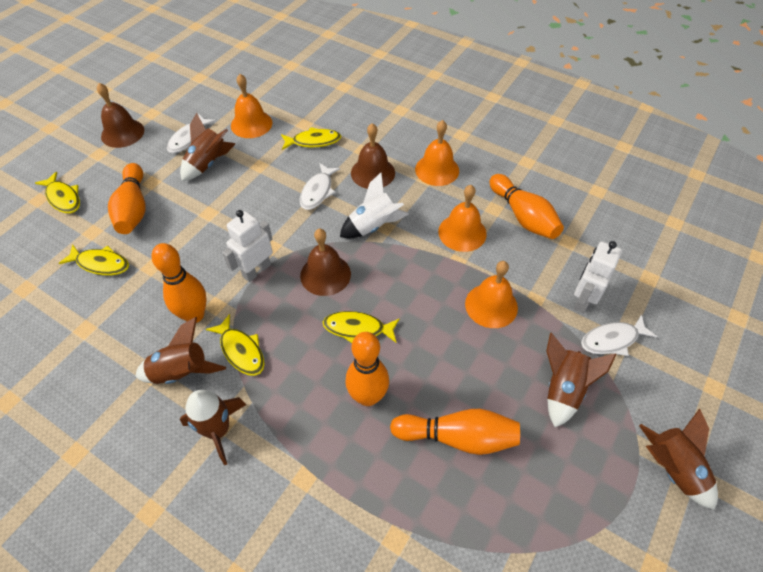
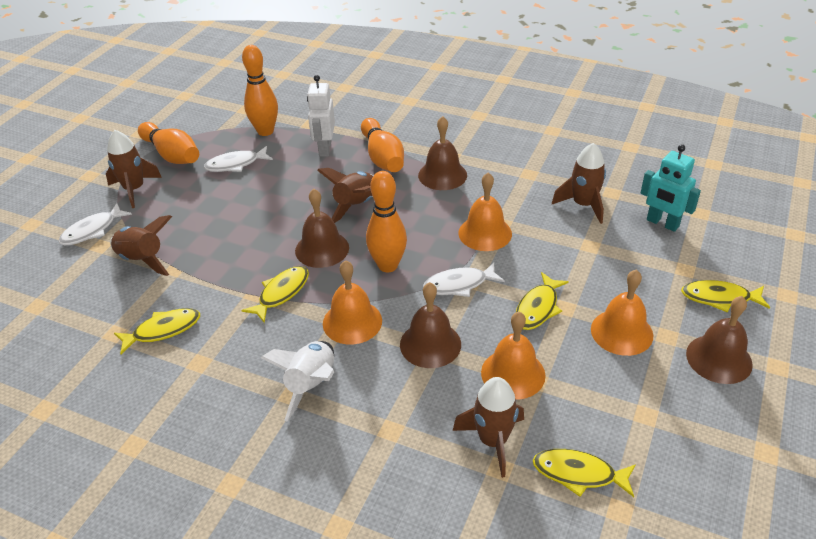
brown bell: [97,83,144,148] [300,229,351,296] [351,123,395,189] = 3 -> [295,189,349,268] [400,282,461,368] [418,116,467,190] [686,296,753,384] = 4
orange bowling pin: [108,163,146,234] [152,243,207,323] [345,332,389,406] [390,409,520,455] [490,174,564,239] = 5 -> [138,122,199,164] [242,45,278,136] [361,118,404,172] [366,171,407,273] = 4
turquoise robot: none = 0 -> [641,144,701,232] = 1
white robot: [222,210,273,282] [574,241,622,313] = 2 -> [307,75,335,157] = 1

